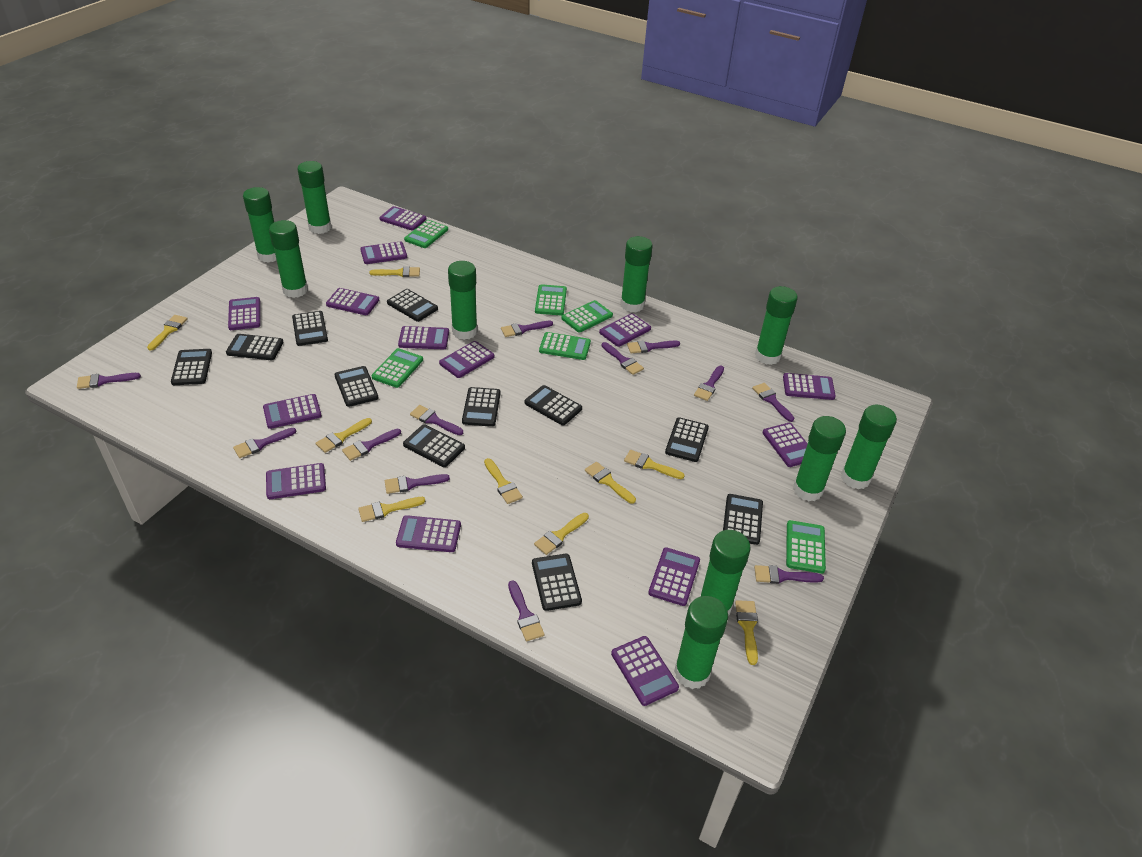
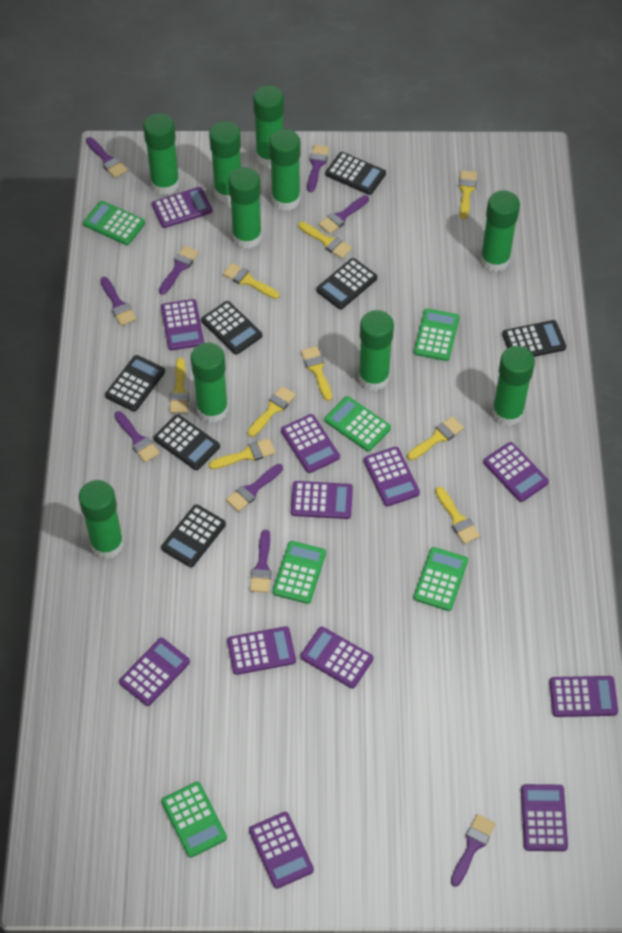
black calculator: [171,349,212,385] [226,334,284,360] [292,311,328,346] [335,366,378,407] [387,289,438,322] [403,424,465,467] [462,387,501,427] [524,385,582,426] [532,554,582,611] [665,417,709,462] [723,494,763,545] = 11 -> [105,355,165,412] [154,414,220,470] [161,504,226,567] [201,301,262,355] [316,258,377,309] [325,152,386,195] [502,320,566,357] = 7
purple brush: [77,373,141,389] [233,428,296,458] [342,429,401,461] [385,474,450,494] [410,405,463,435] [501,321,553,337] [508,580,545,641] [602,342,644,375] [627,340,680,354] [694,366,724,401] [752,383,794,422] [754,565,824,584] = 12 -> [86,137,128,178] [100,277,136,326] [114,411,160,462] [159,246,199,295] [226,464,283,512] [250,530,272,593] [307,144,329,192] [318,195,369,234] [451,814,496,887] = 9
purple calculator: [228,297,261,330] [263,394,322,429] [266,463,326,499] [326,288,379,315] [360,242,407,264] [379,206,427,231] [396,515,461,552] [398,326,449,350] [439,341,494,378] [599,313,651,347] [611,636,679,706] [648,547,700,606] [763,423,808,467] [783,373,836,400] = 14 -> [119,638,190,706] [152,187,212,228] [161,299,204,351] [227,626,296,675] [249,812,314,889] [281,414,340,473] [291,481,353,519] [301,627,373,688] [364,447,420,506] [483,442,549,502] [521,784,568,851] [549,676,618,717] = 12

